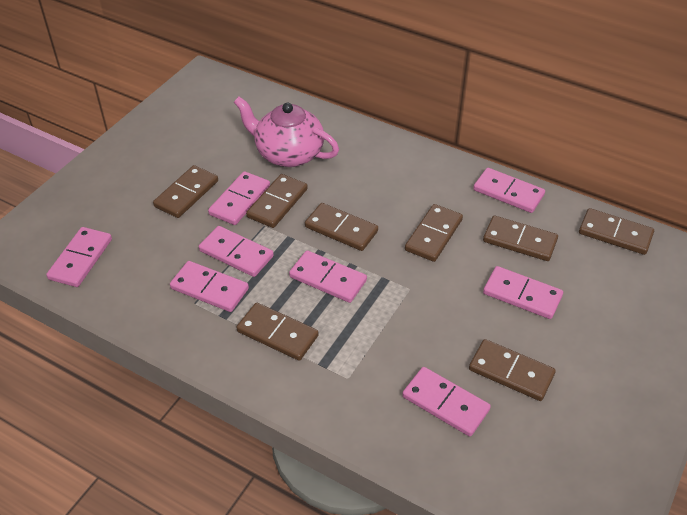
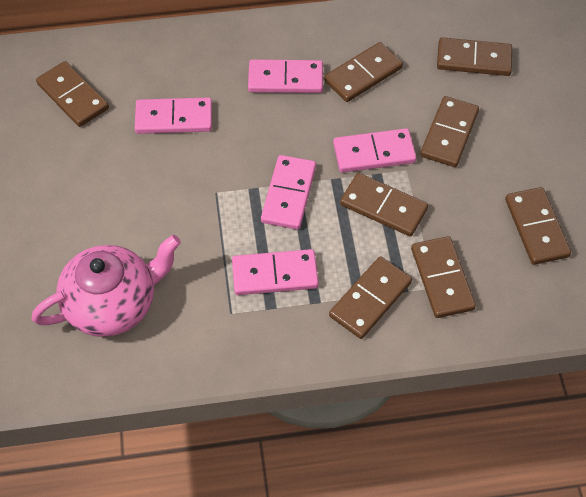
pink domino: [46,227,112,287] [170,261,249,312] [199,226,274,277] [208,171,270,225] [289,250,367,303] [402,367,491,437] [473,168,545,213] [483,266,563,319] = 8 -> [135,97,212,134] [232,249,319,295] [248,59,323,93] [261,155,316,230] [333,128,416,173] = 5

